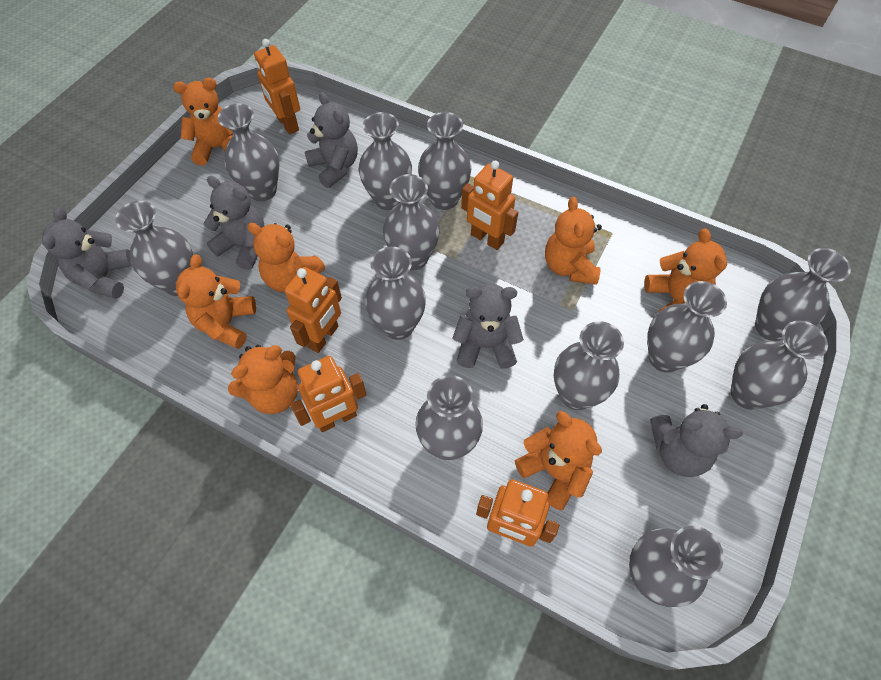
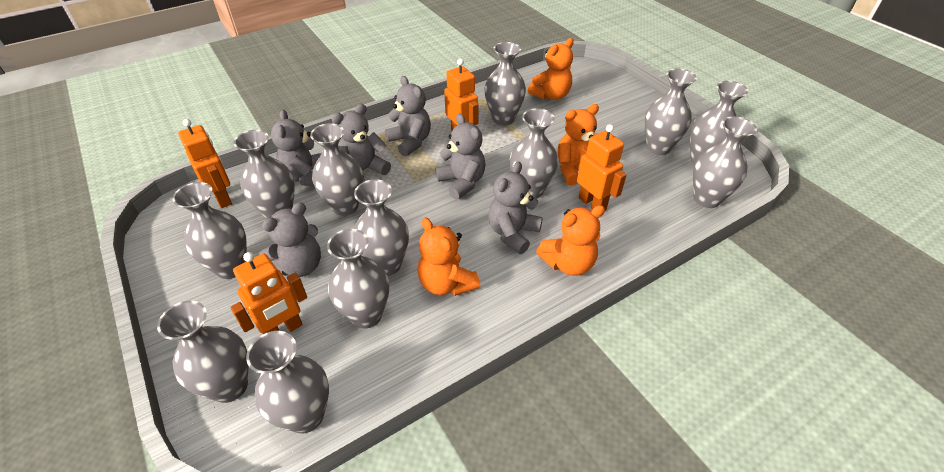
grey teddy bear: [42,207,132,299] [204,176,265,270] [304,92,358,188] [453,284,524,369] [650,404,743,477] = 5 -> [259,202,321,277] [271,109,322,186] [332,104,391,182] [385,76,431,157] [435,114,486,200] [488,162,543,254] = 6
orange robot: [254,39,300,135] [285,267,342,353] [290,356,366,432] [461,161,518,250] [476,479,560,547] = 5 -> [178,119,232,208] [230,252,307,334] [444,59,479,131] [577,124,627,211] = 4
orange teddy bear: [173,78,233,166] [176,254,256,349] [228,345,298,414] [247,223,325,292] [515,411,602,510] [545,197,602,285] [644,228,727,312] = 7 -> [418,218,480,296] [528,38,574,100] [536,205,605,276] [558,104,599,186] = 4

